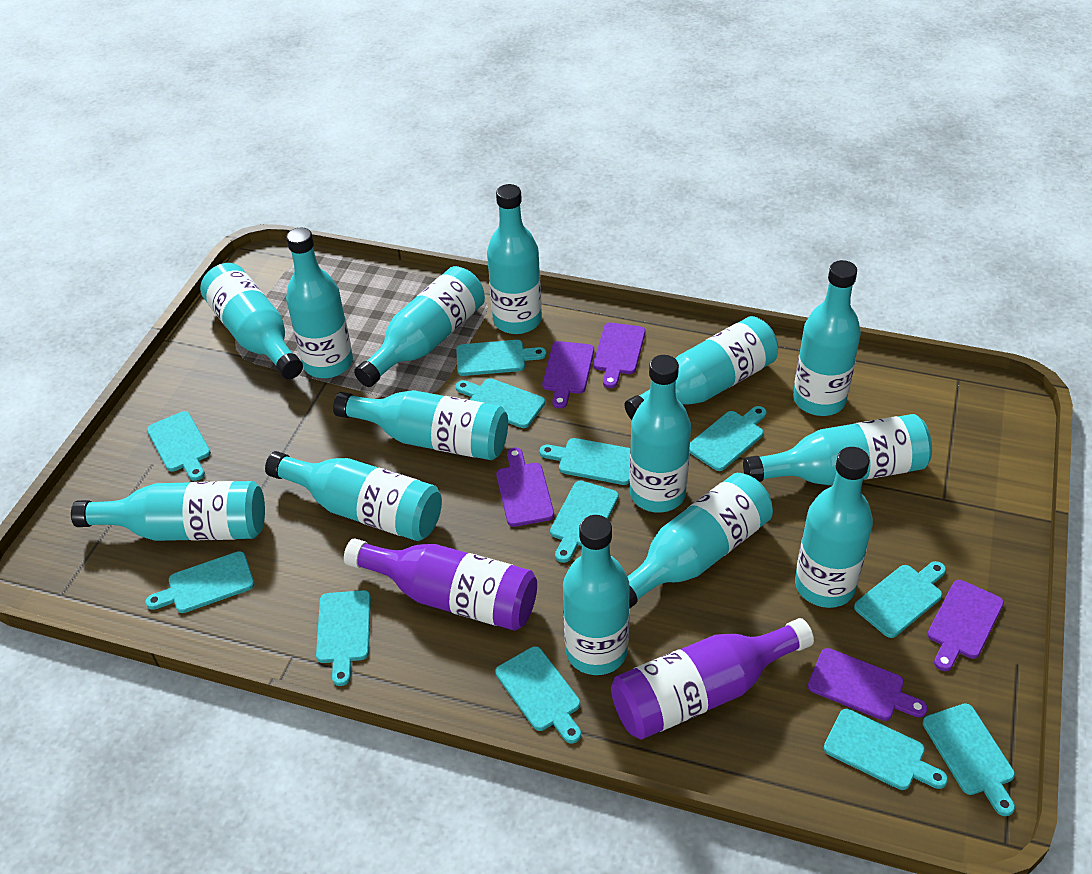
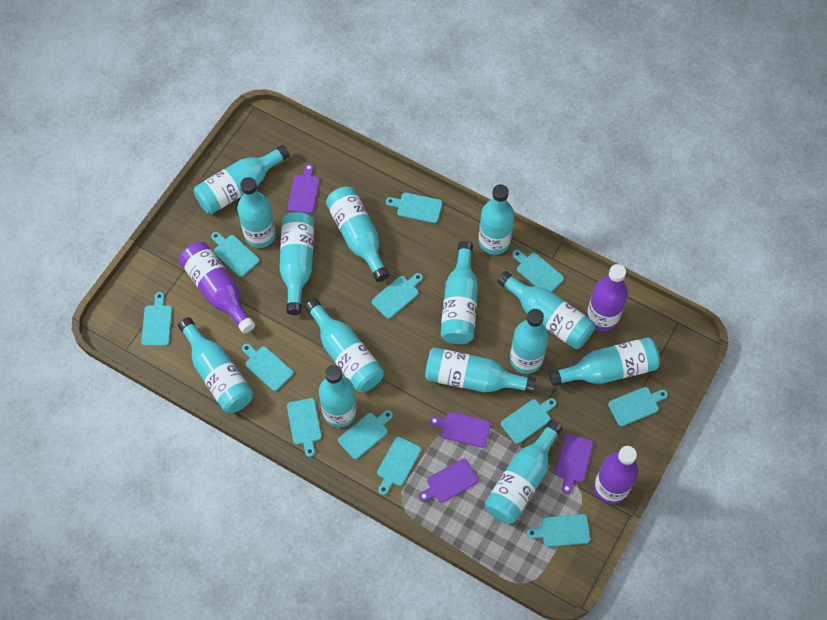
purple bottle: [344,538,537,631] [611,618,814,740] = 2 -> [179,242,255,334] [587,264,628,331] [594,446,638,504] = 3
purple cutting board: [496,448,554,527] [542,341,594,409] [593,323,645,388] [808,648,928,721] [927,580,1004,671] = 5 -> [288,164,320,214] [419,459,479,503] [429,411,491,448] [556,434,593,494] = 4

